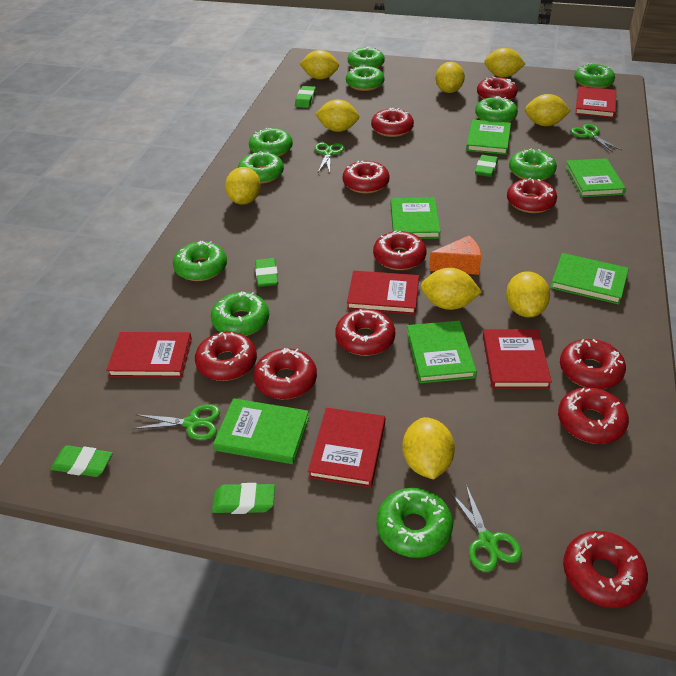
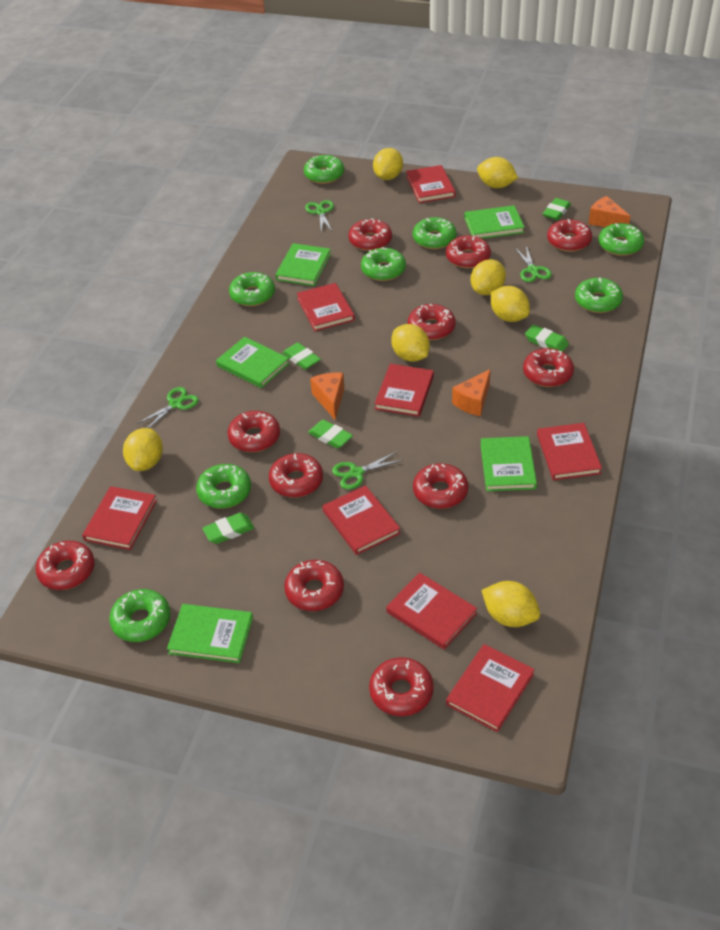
green book: [213,398,309,464] [391,197,441,239] [407,321,477,383] [466,120,511,155] [551,253,629,305] [565,158,626,197] = 6 -> [167,604,253,663] [216,337,290,388] [275,243,331,286] [464,205,525,239] [480,436,537,491] = 5
green donut: [173,241,227,281] [211,291,269,336] [238,151,284,184] [249,128,293,157] [346,66,384,91] [348,47,385,68] [376,488,453,558] [475,96,518,123] [509,148,557,180] [574,63,615,89] = 10 -> [109,589,171,642] [196,464,251,509] [229,272,275,306] [304,155,344,184] [361,247,406,281] [413,217,457,249] [575,278,623,313] [599,223,644,256] = 8
orange cheese: [429,236,482,275] = 1 -> [310,372,344,420] [452,369,491,416] [588,196,630,227] = 3
red book: [106,332,192,378] [308,408,385,488] [347,271,419,315] [483,329,552,389] [575,86,616,118] = 5 -> [82,486,157,550] [297,283,355,331] [322,485,400,555] [374,364,434,417] [386,573,477,650] [406,165,456,203] [446,644,535,732] [537,423,602,480] = 8
yellow lemon: [225,167,261,205] [300,50,339,79] [315,100,359,132] [402,417,455,480] [421,268,482,310] [436,62,465,93] [484,48,525,77] [506,271,550,317] [525,94,571,126] = 9 -> [123,428,163,471] [373,148,403,180] [391,324,430,362] [471,259,506,295] [477,157,518,188] [481,581,540,627] [491,286,530,322] = 7

